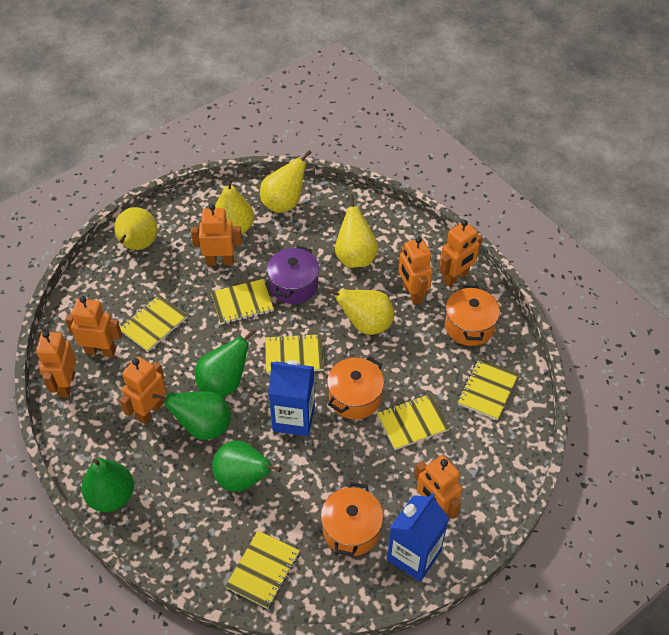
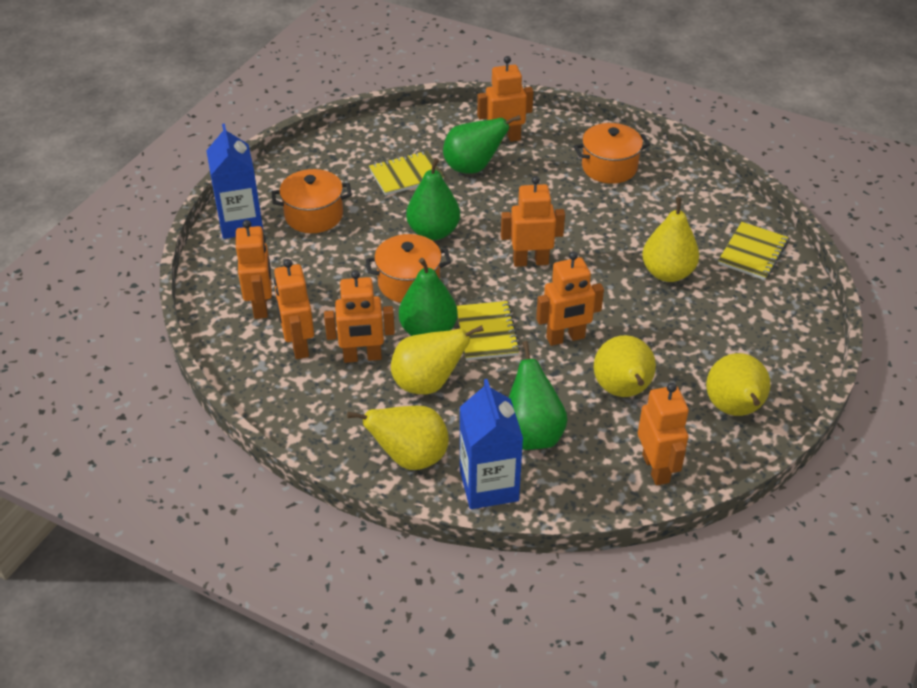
purple pot: [267,246,319,304] = 1 -> none = 0
yellow notebook: [120,295,188,352] [211,279,274,324] [225,530,300,609] [265,333,324,374] [377,394,450,450] [458,358,519,420] = 6 -> [369,151,444,196] [457,301,520,360] [718,222,788,280] = 3

